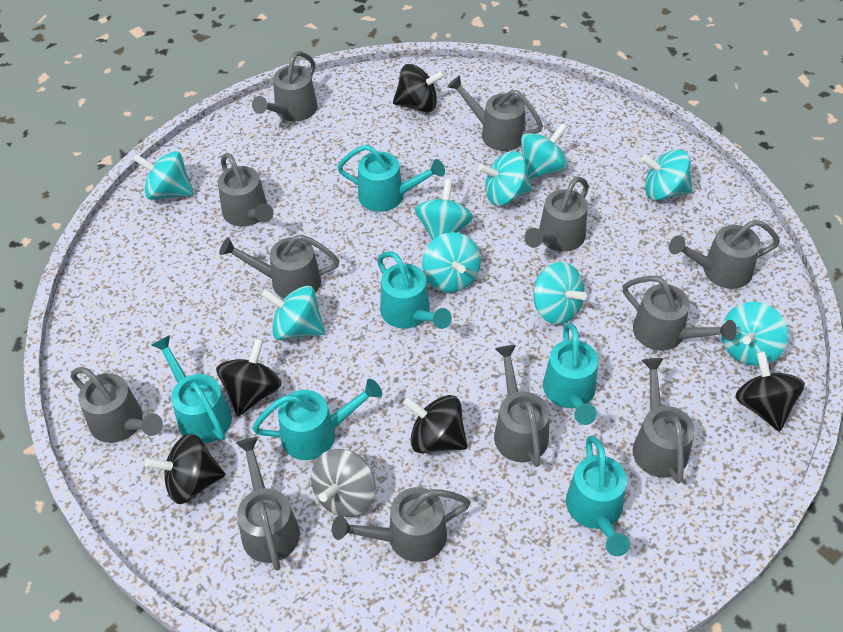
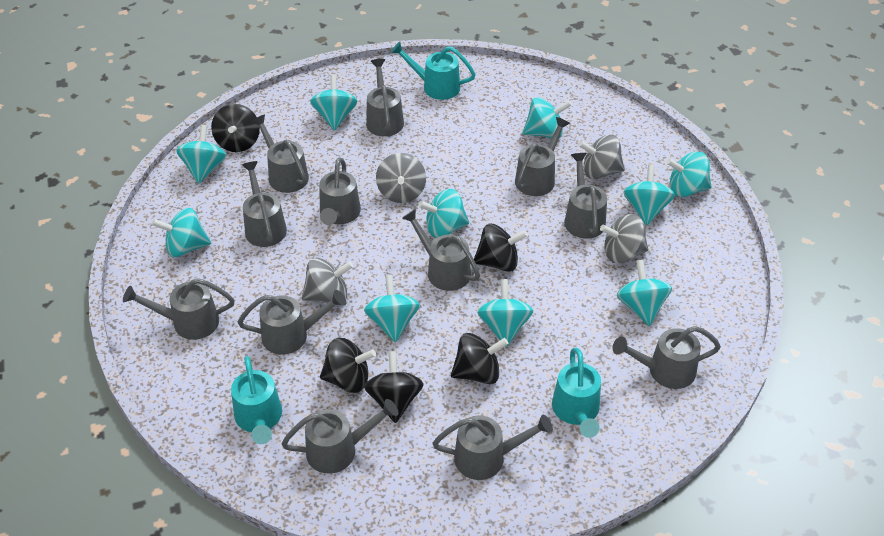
grey spinning top: [311,449,376,517] = 1 -> [302,258,353,303] [376,153,426,203] [579,135,625,179] [600,214,648,264] = 4
turquoise spinning top: [133,151,194,200] [261,285,326,340] [415,179,473,241] [422,232,481,293] [478,151,532,206] [521,123,568,179] [533,262,587,325] [641,149,693,200] [721,302,788,366] = 9 -> [152,208,211,257] [176,125,226,184] [310,74,357,131] [364,275,420,343] [418,189,469,238] [477,279,533,347] [523,97,571,138] [617,260,672,326] [623,164,675,226] [666,152,711,197] = 10
turquoise watering can: [152,335,232,443] [252,379,382,460] [337,145,445,212] [377,251,452,329] [543,323,598,425] [566,436,630,556] = 6 -> [231,356,282,444] [391,42,476,100] [552,348,601,438] = 3

